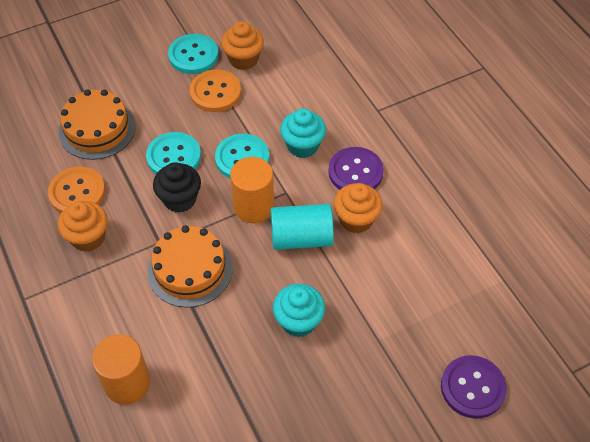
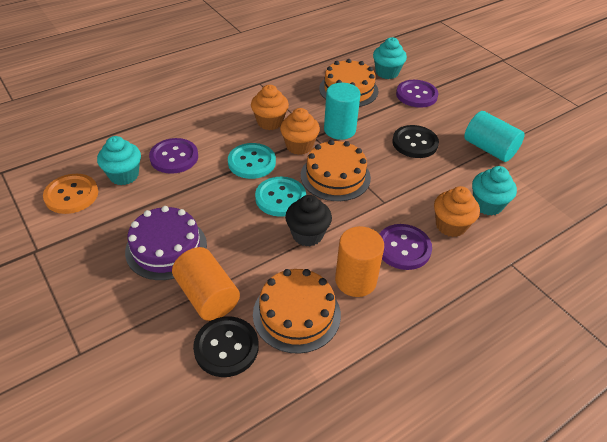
black button: none = 0 -> [193,316,259,377] [392,125,439,158] = 2
orange button: [48,167,105,213] [189,69,241,112] = 2 -> [43,174,98,214] = 1
orange cake: [58,90,136,160] [147,225,233,308] = 2 -> [253,269,341,354] [301,140,371,201] [319,59,378,107] = 3
purple button: [328,147,384,190] [441,355,507,419] = 2 -> [149,138,198,174] [380,224,432,270] [396,80,438,108] = 3
purple cake: none = 0 -> [125,206,207,280] = 1
turquoise button: [146,132,201,174] [168,34,218,74] [215,134,270,178] = 3 -> [228,143,276,179] [255,177,306,217] = 2
turquoise cupcake: [273,284,325,337] [280,108,326,158] = 2 -> [97,136,141,185] [373,37,407,79] [472,166,517,216] = 3
turquoise cylinder: [271,204,334,250] = 1 -> [324,83,360,140] [464,111,525,162] = 2

